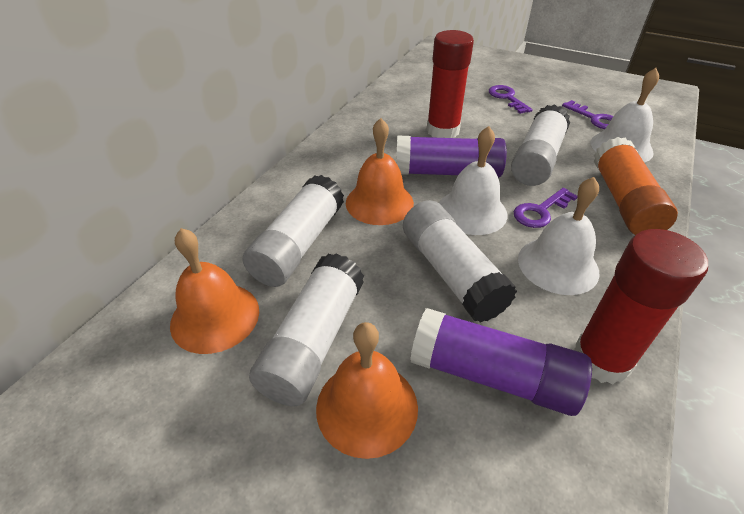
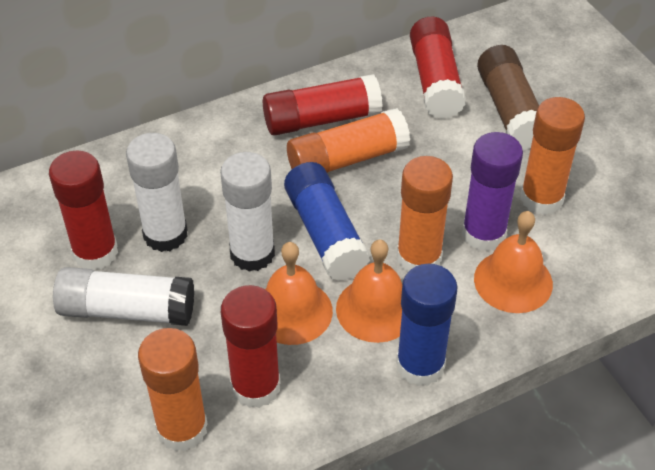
blue glue stick: none = 0 -> [284,162,370,281] [396,264,458,386] = 2
brown glue stick: none = 0 -> [477,45,539,150] = 1
orange glue stick: [594,137,678,235] = 1 -> [138,328,208,451] [287,108,410,173] [397,156,453,272] [520,97,585,215] = 4
purple glue stick: [396,136,507,178] [410,308,592,416] = 2 -> [462,132,523,251] = 1
purple key: [489,85,533,114] [514,188,578,228] [562,100,613,129] = 3 -> none = 0
red glue stick: [426,30,474,138] [574,229,708,384] = 2 -> [49,151,118,270] [221,285,280,408] [263,74,383,136] [410,17,466,119] = 4
white bell: [439,126,507,235] [518,177,600,295] [591,68,659,163] = 3 -> none = 0
white glue stick: [243,175,344,287] [249,253,364,406] [403,200,517,323] [511,104,570,186] = 4 -> [53,267,194,326] [126,133,188,252] [220,152,275,272] = 3

